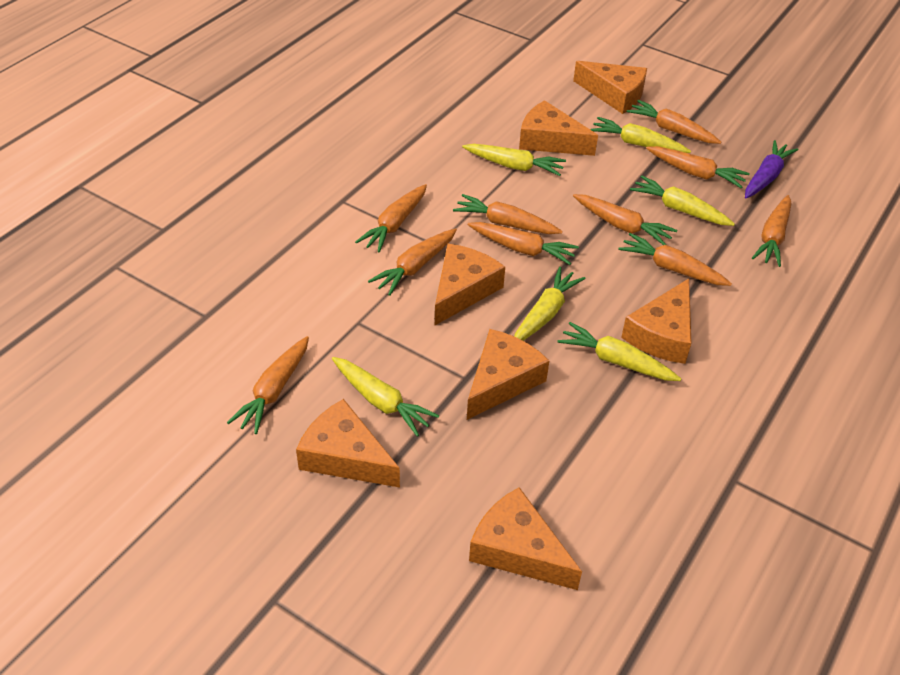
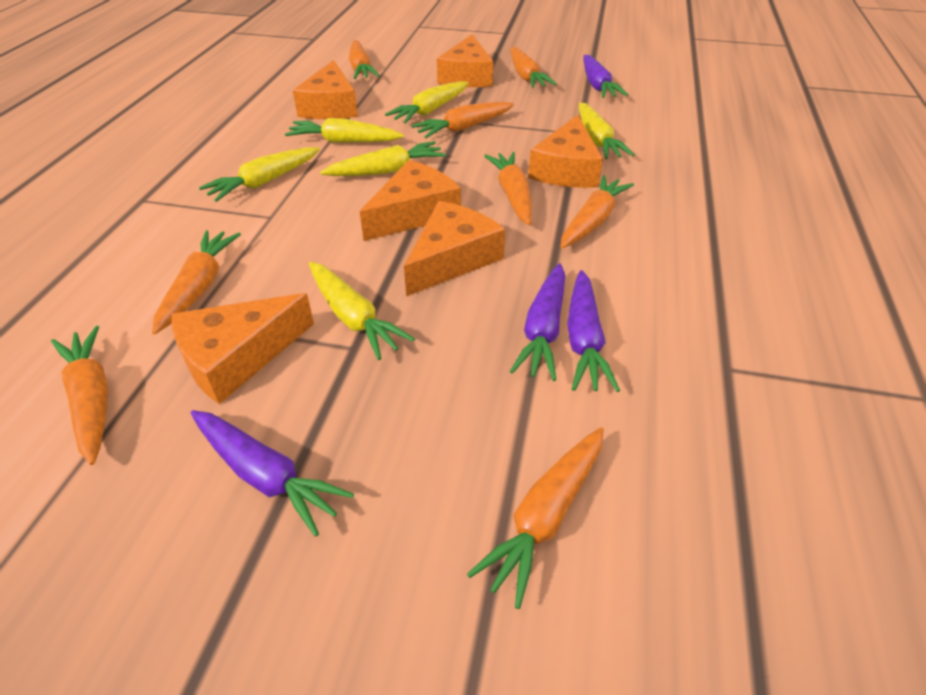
orange carrot: [227,336,309,434] [355,184,427,253] [368,228,457,296] [453,194,562,234] [468,222,579,265] [573,194,677,245] [618,233,732,286] [627,100,721,144] [646,146,750,188] [752,195,791,267] = 10 -> [51,326,108,465] [152,230,241,334] [349,40,380,79] [411,102,514,138] [467,427,604,609] [484,152,532,225] [510,47,556,88] [560,175,634,248] = 8
orange cheese: [296,399,400,488] [435,244,505,325] [467,329,549,420] [469,487,582,590] [519,100,598,156] [573,61,647,114] [621,278,691,364] = 7 -> [172,293,314,404] [293,60,358,119] [360,160,461,241] [404,201,505,296] [437,34,493,87] [528,115,603,188] = 6
purple carrot: [745,140,798,198] = 1 -> [191,410,354,537] [510,263,565,381] [567,270,620,392] [583,55,628,98] = 4

